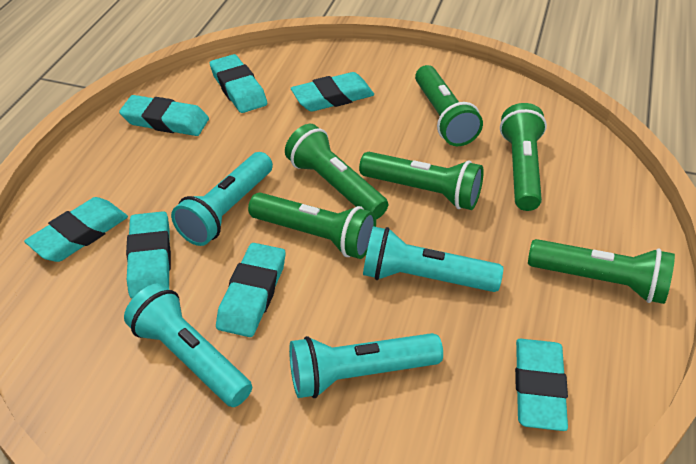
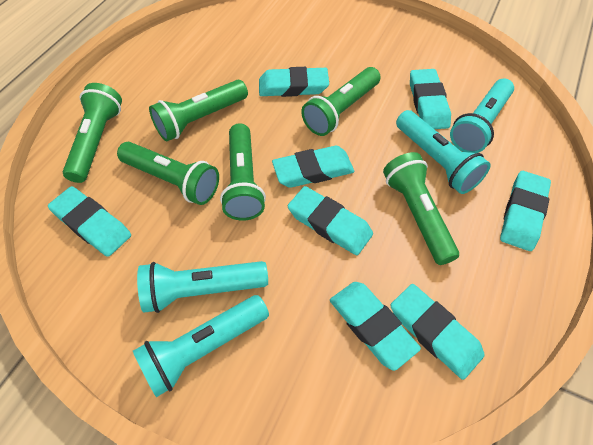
turquoise eraser: [24,197,128,262] [119,95,209,136] [126,211,171,299] [210,54,267,113] [216,243,286,337] [291,72,374,112] [515,339,568,431] = 7 -> [48,186,131,257] [259,67,329,97] [272,146,354,188] [288,186,373,255] [330,282,421,371] [391,284,485,380] [410,69,451,129] [500,171,551,251] = 8

